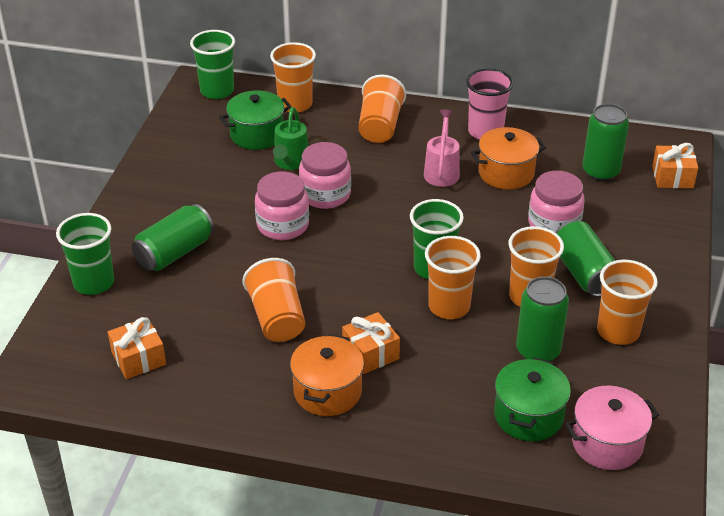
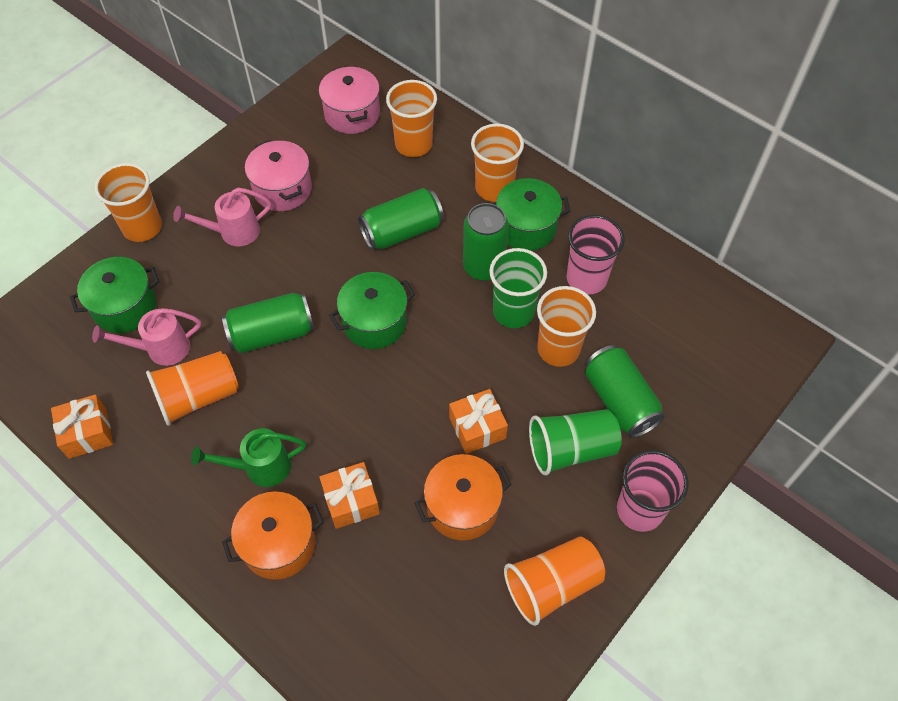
green cup: [56,213,114,295] [190,30,235,99] [410,199,464,279] = 3 -> [489,248,547,328] [529,409,622,475] = 2
green pot: [219,90,292,150] [494,357,571,441] = 2 -> [70,257,159,333] [329,272,415,349] [492,178,570,251] = 3
pink cup: [466,69,513,140] = 1 -> [567,215,625,295] [617,450,689,532] = 2
pink jar: [255,172,309,240] [299,142,351,209] [528,171,585,232] = 3 -> none = 0
pink pot: [565,386,659,470] = 1 -> [245,140,312,211] [319,65,380,134] = 2
pink watering can: [424,110,460,187] = 1 -> [92,308,201,366] [173,188,271,246] = 2

